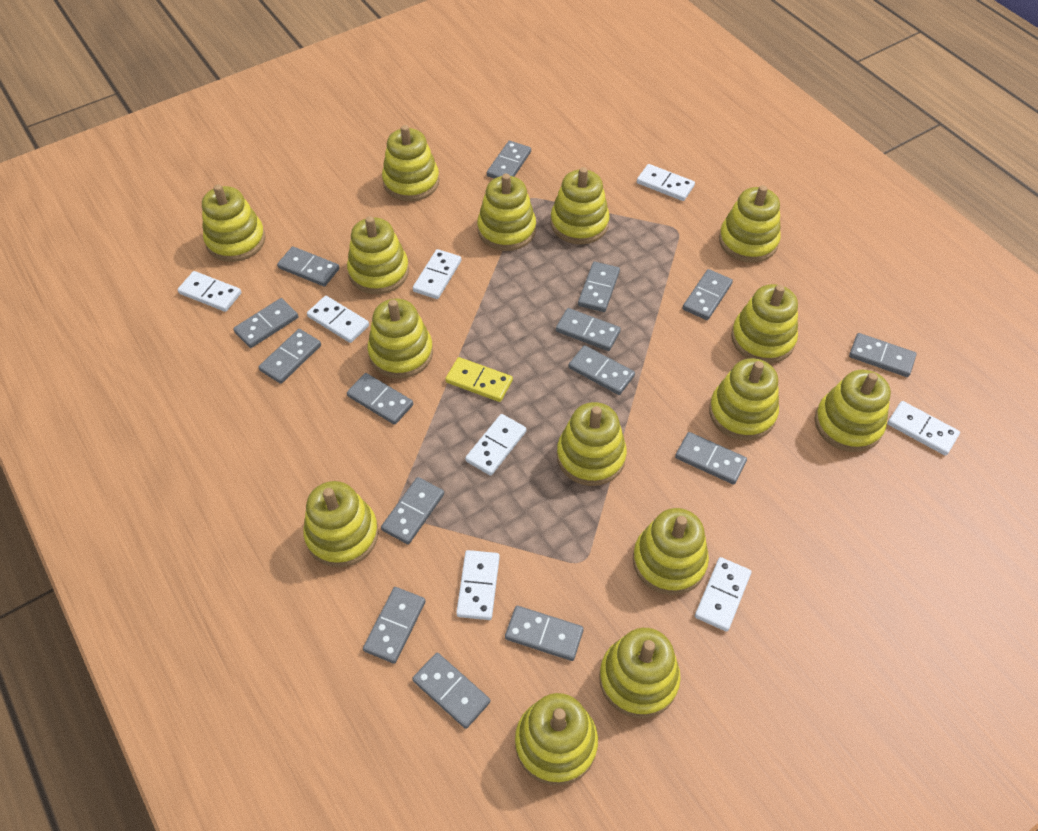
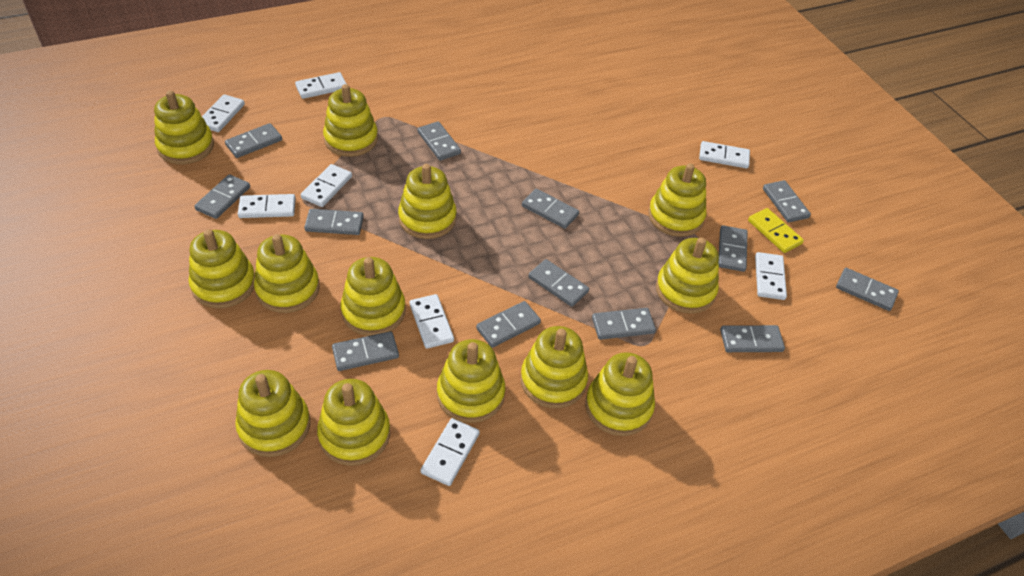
grey domino: [233,298,298,348] [259,329,321,384] [277,246,339,287] [347,373,413,425] [363,587,426,664] [381,477,444,544] [412,653,490,729] [487,141,531,179] [505,606,584,661] [556,308,621,351] [568,345,635,395] [578,262,620,312] [675,432,747,485] [683,269,733,320] [849,333,917,377] = 15 -> [194,174,250,219] [225,123,282,158] [304,209,364,235] [332,331,399,371] [418,121,461,161] [476,301,541,348] [522,189,579,229] [528,259,589,307] [592,308,656,340] [718,225,748,272] [720,325,785,352] [763,180,811,223] [836,268,899,311] = 13
yellow stacking toy: [202,184,265,262] [303,481,379,567] [347,216,409,294] [367,299,433,379] [382,125,440,201] [477,174,536,251] [515,693,598,786] [551,167,610,244] [557,402,627,486] [599,628,681,718] [633,508,709,595] [709,358,779,441] [719,185,781,263] [731,284,798,364] [815,369,891,452] = 15 -> [154,90,214,164] [189,229,255,308] [235,370,310,457] [254,234,320,313] [317,379,390,466] [323,84,378,157] [341,257,406,336] [398,164,457,239] [437,339,505,423] [521,326,588,408] [585,352,655,436] [648,163,706,237] [656,237,719,314] = 13

